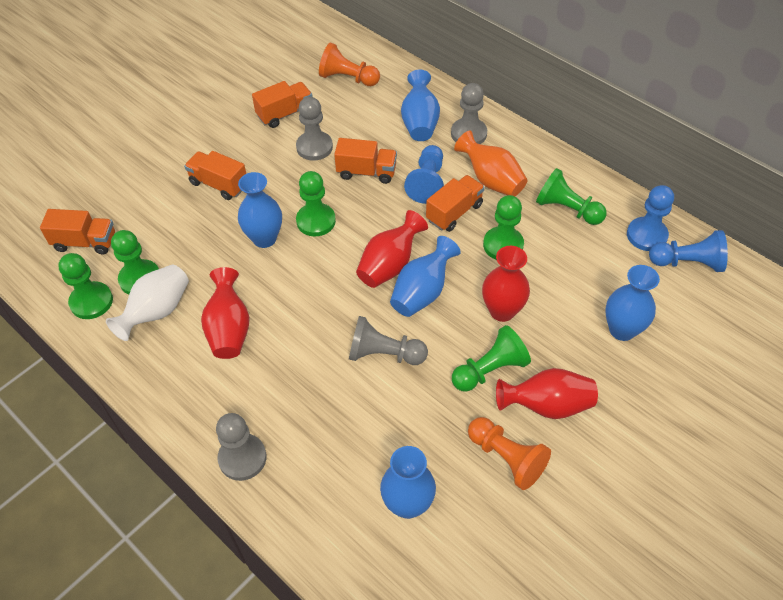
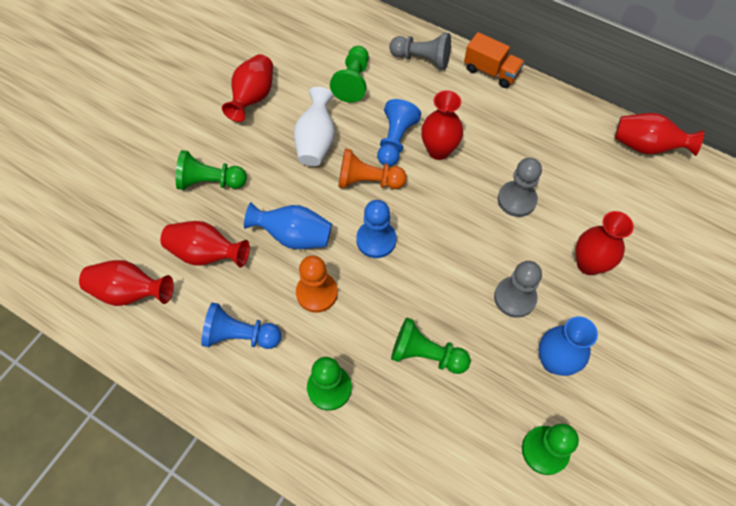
blue vase: [238,172,282,248] [380,446,436,519] [390,236,461,317] [401,70,440,141] [605,265,660,341] = 5 -> [244,202,332,249] [538,316,598,376] = 2
green pawn: [58,253,113,319] [111,230,159,295] [296,171,336,236] [452,325,531,392] [483,195,524,259] [536,168,606,225] = 6 -> [176,150,247,190] [307,357,352,411] [330,46,369,103] [391,318,471,374] [522,424,579,475] = 5
grey pawn: [216,413,266,481] [296,97,333,161] [349,316,428,365] [451,83,487,144] = 4 -> [389,33,451,70] [494,261,542,318] [498,158,542,217] = 3
orange truck: [40,209,115,254] [184,151,246,200] [252,81,313,128] [334,138,397,184] [426,175,485,232] = 5 -> [464,32,524,88] = 1
orange vase: [454,130,527,196] = 1 -> none = 0
red vase: [201,267,250,359] [356,210,428,288] [482,246,530,322] [496,368,598,419] = 4 -> [79,260,173,306] [160,221,250,267] [222,54,273,122] [421,90,463,160] [575,211,634,275] [615,113,704,156] = 6

